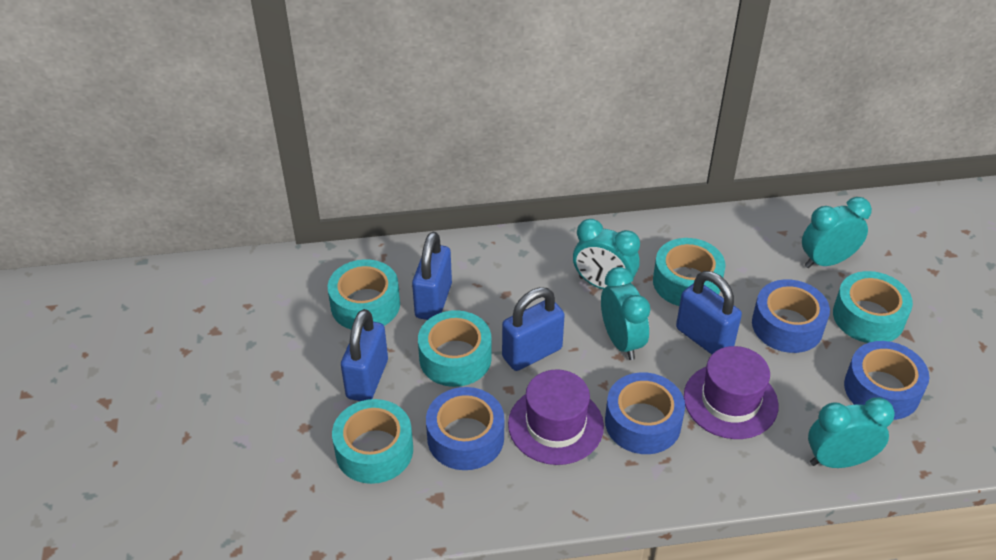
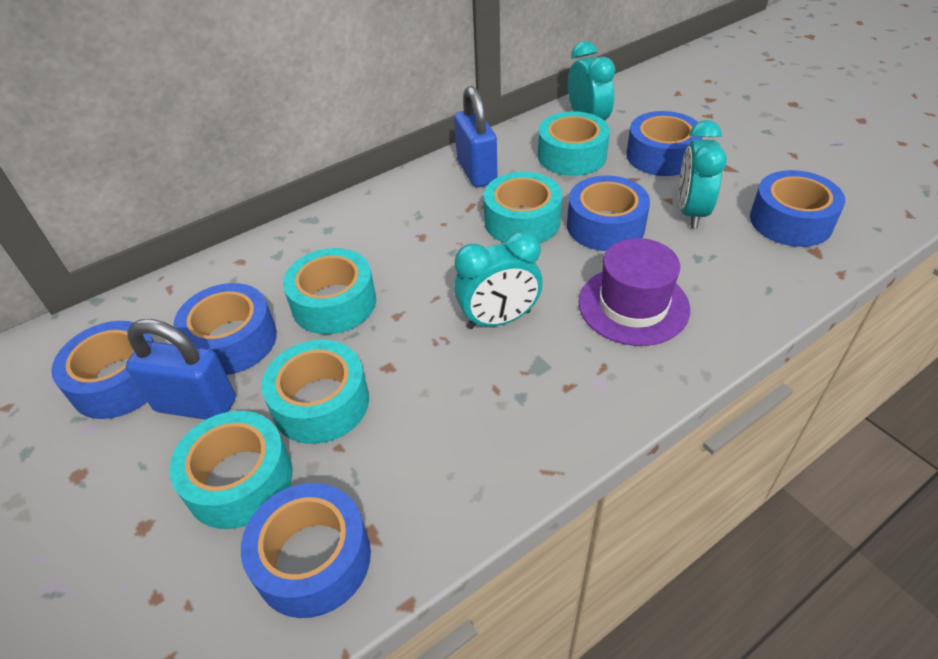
blue padlock: [341,309,388,401] [412,232,452,320] [502,287,565,371] [676,271,742,354] = 4 -> [126,319,236,420] [454,86,497,187] = 2
blue tape: [426,387,504,470] [605,372,685,454] [752,279,830,353] [844,341,929,420] = 4 -> [51,321,154,419] [173,283,277,375] [241,483,371,618] [567,175,650,251] [626,111,702,176] [750,170,845,247] = 6
purple hat: [508,369,604,465] [684,346,779,439] = 2 -> [578,238,690,346] = 1
turquoise clock: [573,219,640,289] [601,267,650,360] [802,197,872,268] [808,397,895,468] = 4 -> [454,231,543,329] [568,41,615,121] [679,120,727,229] = 3

